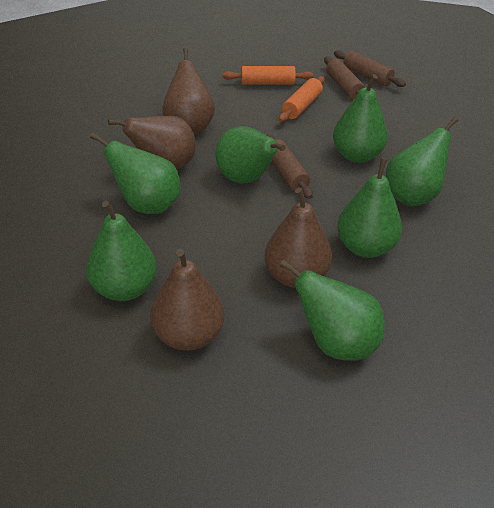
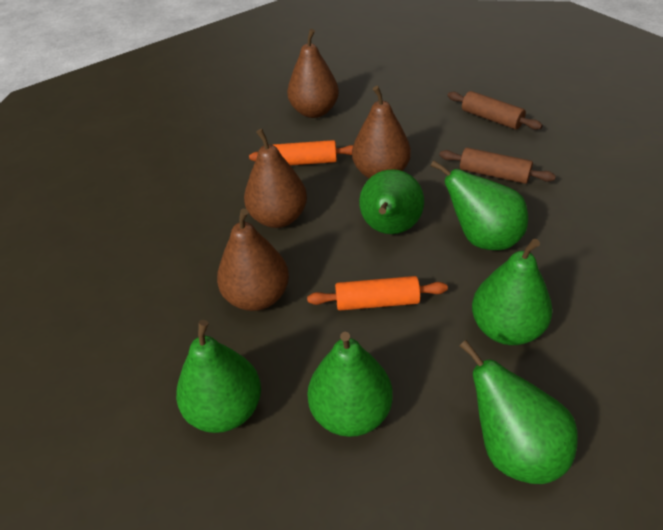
brown rolling pin: [267,134,313,199] [324,56,365,100] [334,50,406,87] = 3 -> [439,148,556,184] [448,91,543,130] = 2
green pear: [86,201,157,301] [90,132,181,214] [215,126,286,184] [280,260,385,361] [333,74,388,163] [337,158,402,258] [386,117,458,207] = 7 -> [176,320,261,433] [307,332,393,437] [359,169,424,234] [431,160,528,250] [460,340,578,484] [472,239,553,345] = 6

